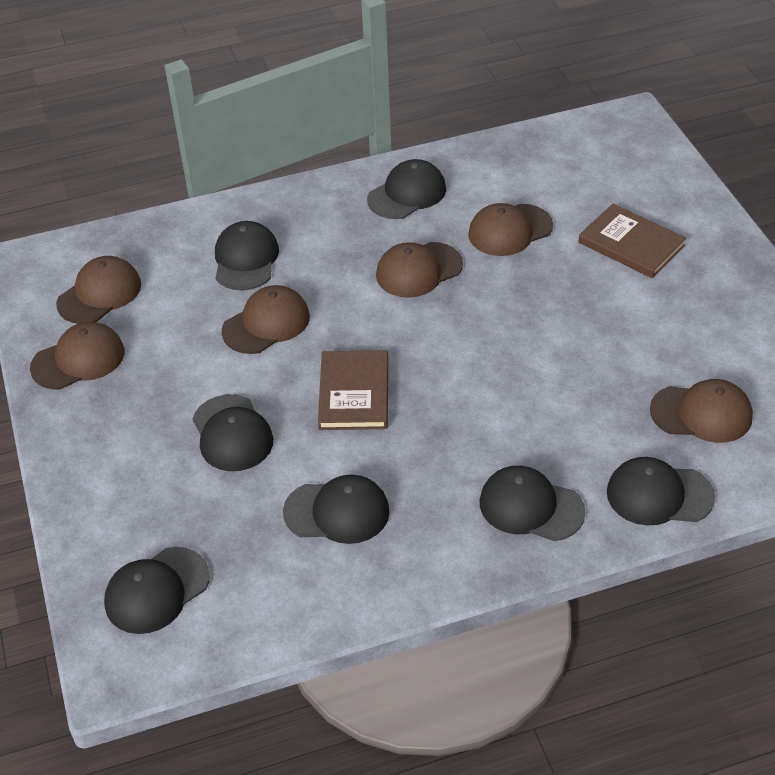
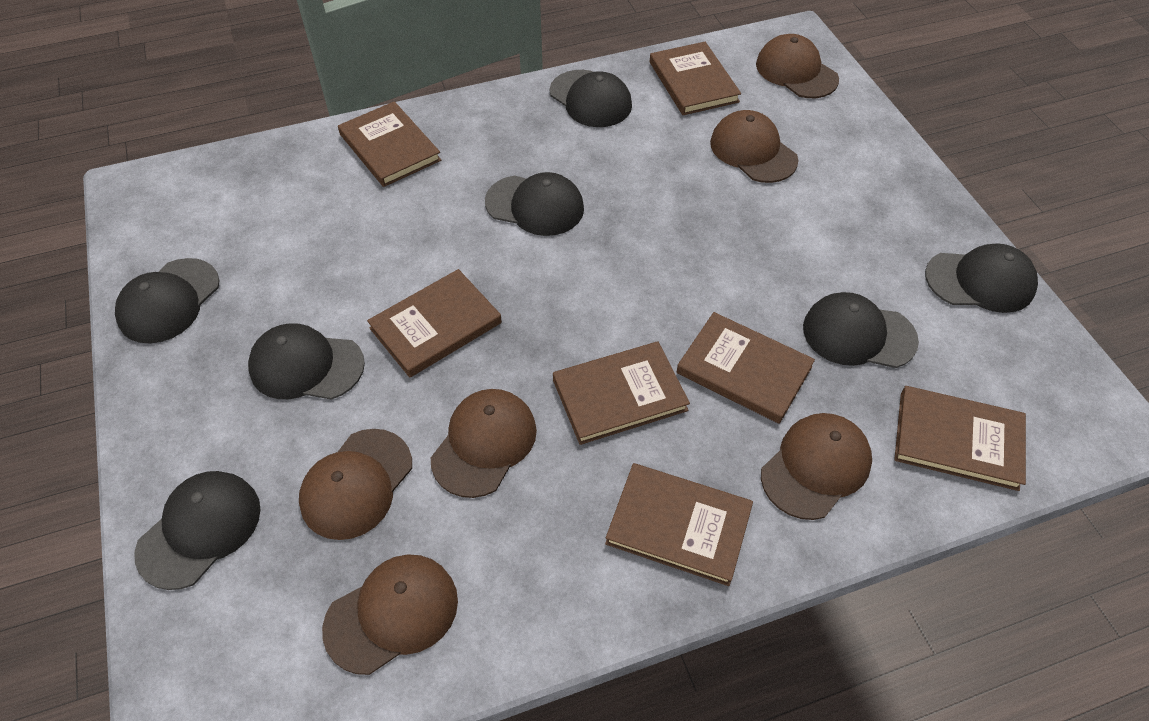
brown book: [318,350,388,430] [579,204,686,278] = 2 -> [338,101,441,187] [367,269,502,378] [553,342,690,445] [605,463,753,586] [650,42,741,115] [677,312,815,424] [894,386,1026,491] = 7

